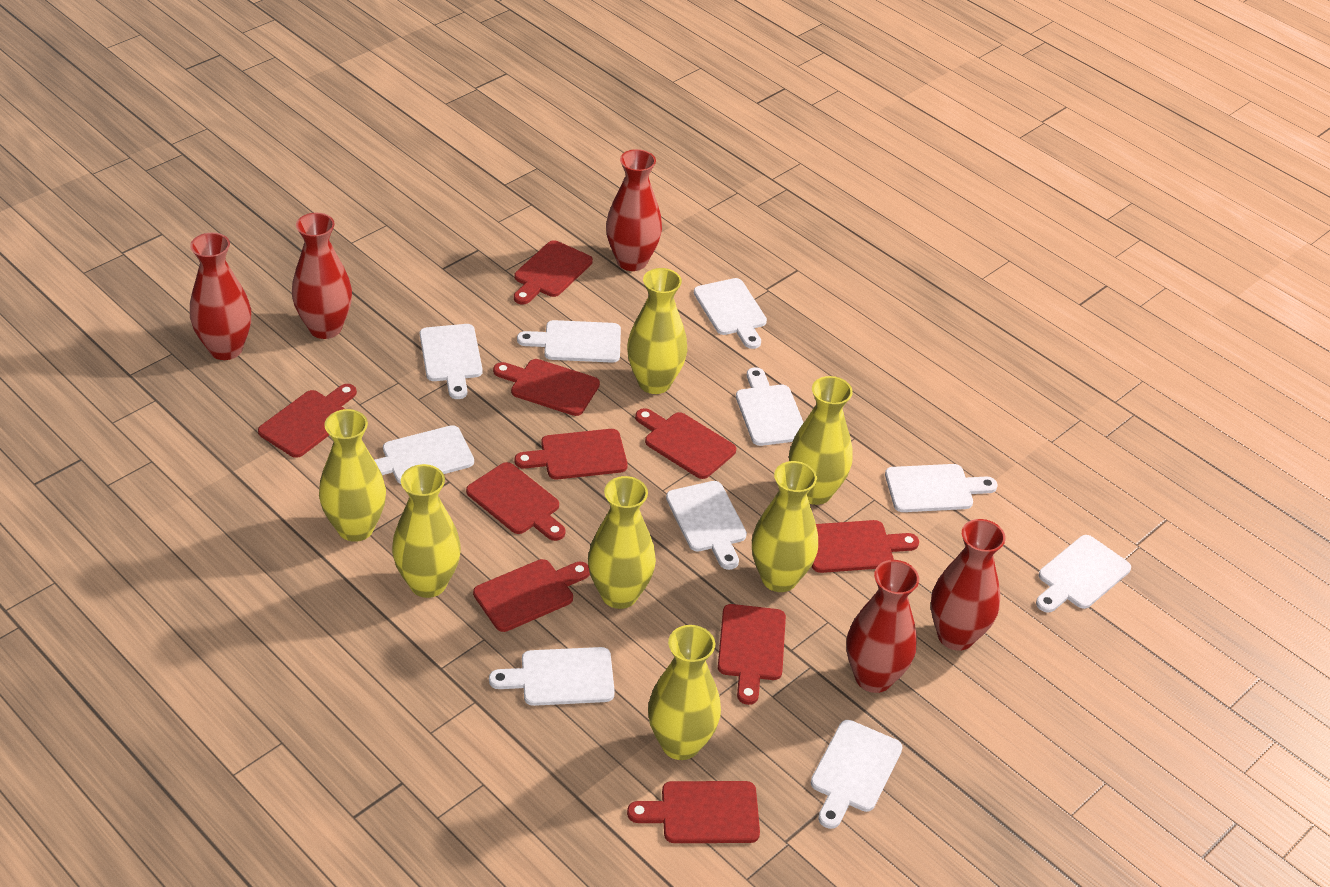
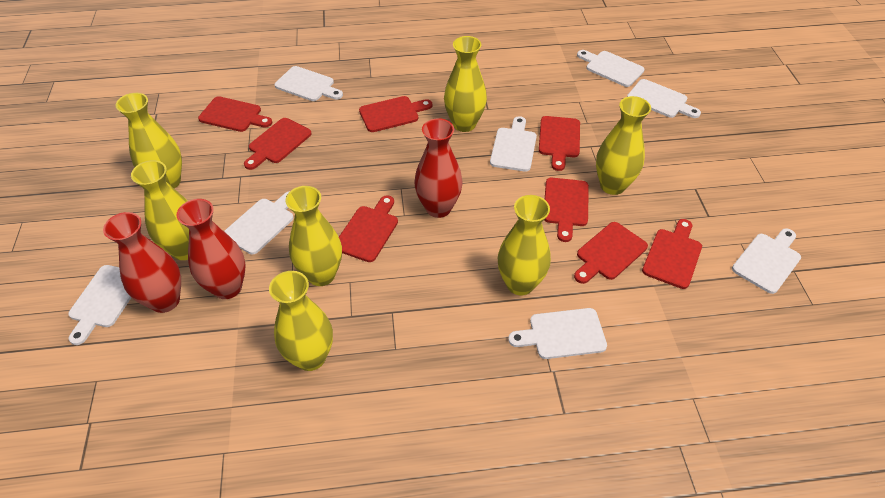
red cutting board: [258,384,357,458] [466,462,565,541] [473,559,590,632] [493,359,600,416] [514,240,593,304] [515,429,628,480] [627,781,760,843] [635,408,736,479] [718,604,786,705] [812,520,919,573] = 10 -> [198,96,272,132] [244,118,312,170] [339,195,398,262] [359,96,432,132] [539,116,580,171] [544,178,589,242] [574,222,648,284] [642,219,702,289] = 8
red vase: [190,232,251,360] [292,213,352,339] [606,149,662,271] [846,560,919,693] [931,519,1006,651] = 5 -> [103,212,181,313] [176,199,245,299] [414,118,463,218] = 3
white cutting board: [374,425,474,484] [420,324,483,399] [489,647,615,706] [517,320,621,363] [666,481,747,570] [694,278,767,349] [736,367,804,446] [811,720,902,829] [885,464,998,512] [1036,535,1131,613] = 10 -> [68,265,132,345] [224,191,293,254] [275,66,343,101] [490,116,537,172] [508,308,607,359] [577,50,645,87] [627,79,701,118] [732,228,801,294] = 8

